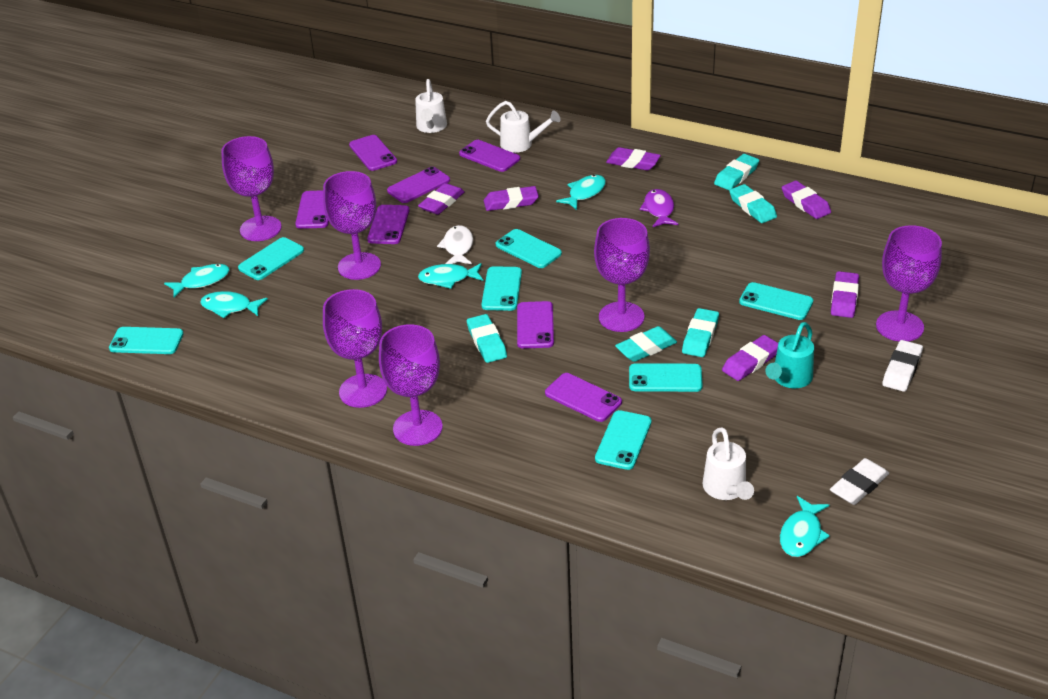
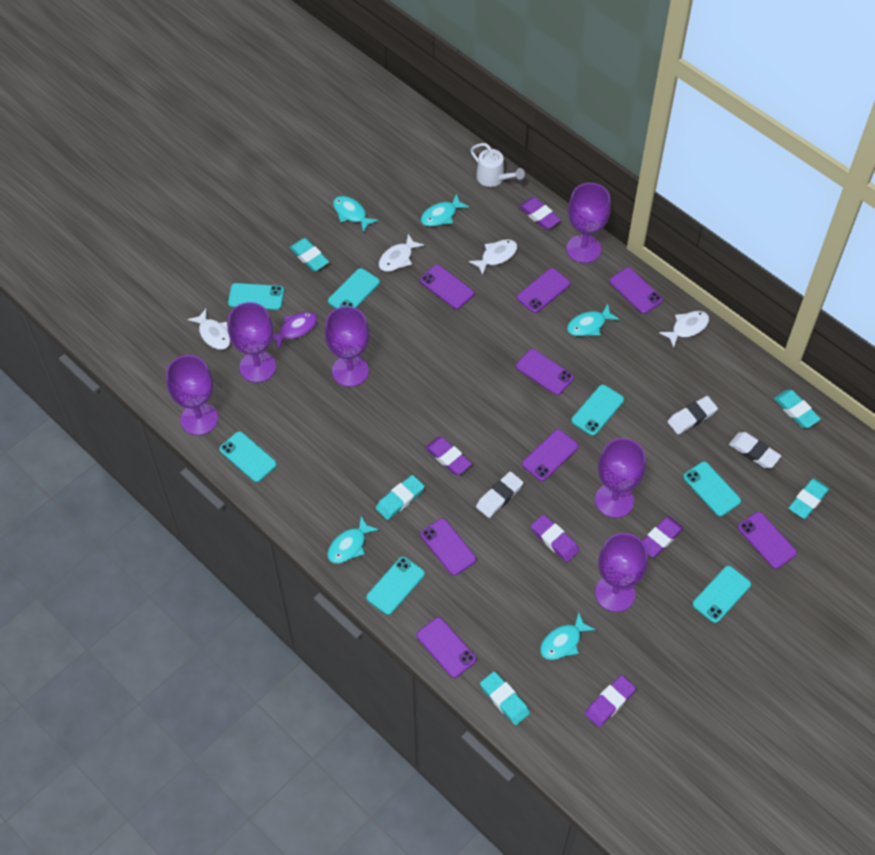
purple eraser: [418,183,465,215] [484,186,539,211] [606,147,661,170] [722,335,778,381] [782,181,831,219] [831,271,859,318] = 6 -> [425,437,472,475] [519,197,561,230] [531,515,580,562] [585,675,636,727] [643,517,684,558] = 5
purple phone: [295,190,329,229] [349,135,397,171] [367,205,409,244] [387,167,450,203] [459,140,520,172] [517,301,554,349] [545,373,622,422] = 7 -> [416,617,476,678] [420,265,474,309] [420,518,476,576] [516,349,574,395] [517,268,570,313] [522,429,578,481] [609,267,663,314] [738,512,797,569] = 8
turquoise watering can: [765,322,814,388] = 1 -> none = 0
white eraser: [830,458,889,505] [882,340,923,392] = 2 -> [476,471,523,518] [668,396,718,434] [729,432,781,468] = 3
white fish: [437,225,473,264] = 1 -> [188,309,231,350] [379,234,424,272] [469,239,517,276] [659,311,709,348] = 4
white watering can: [415,79,447,133] [486,101,561,153] [703,427,754,500] = 3 -> [470,143,525,187] = 1

